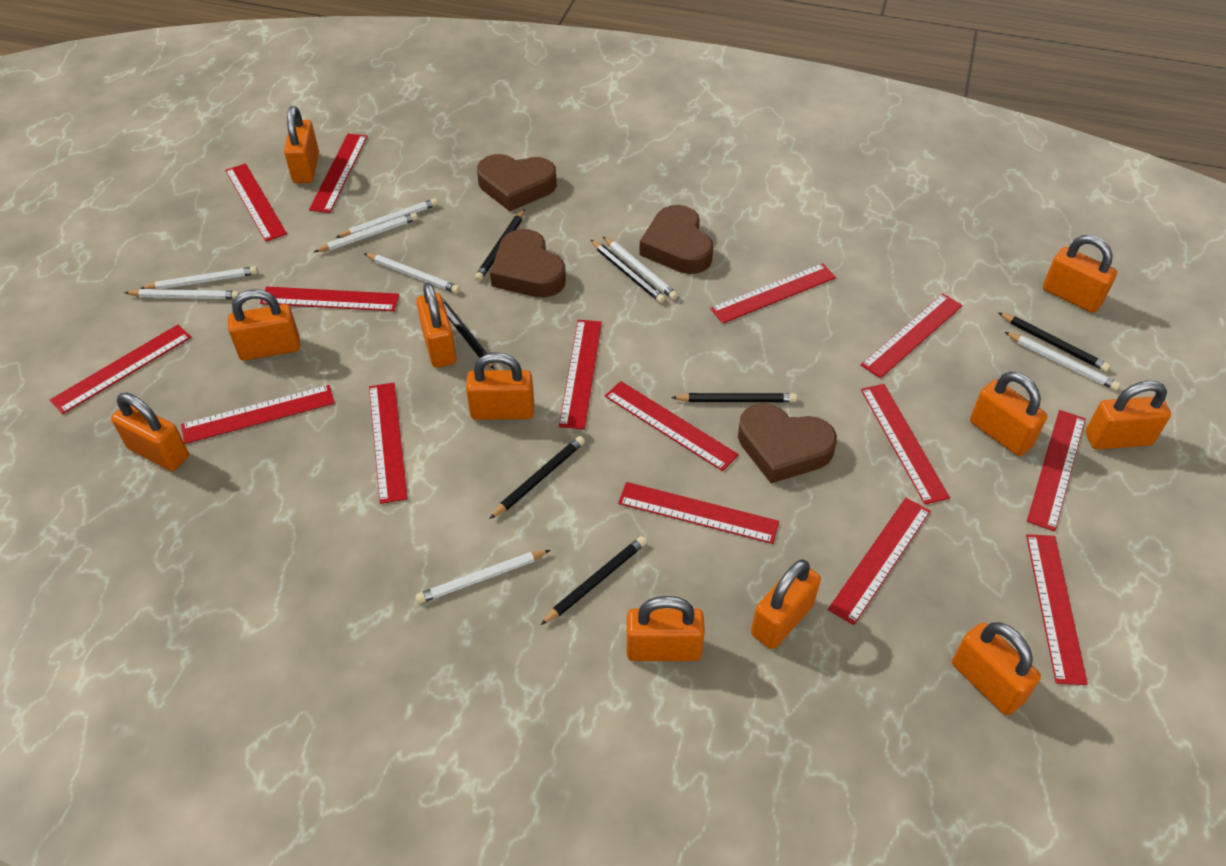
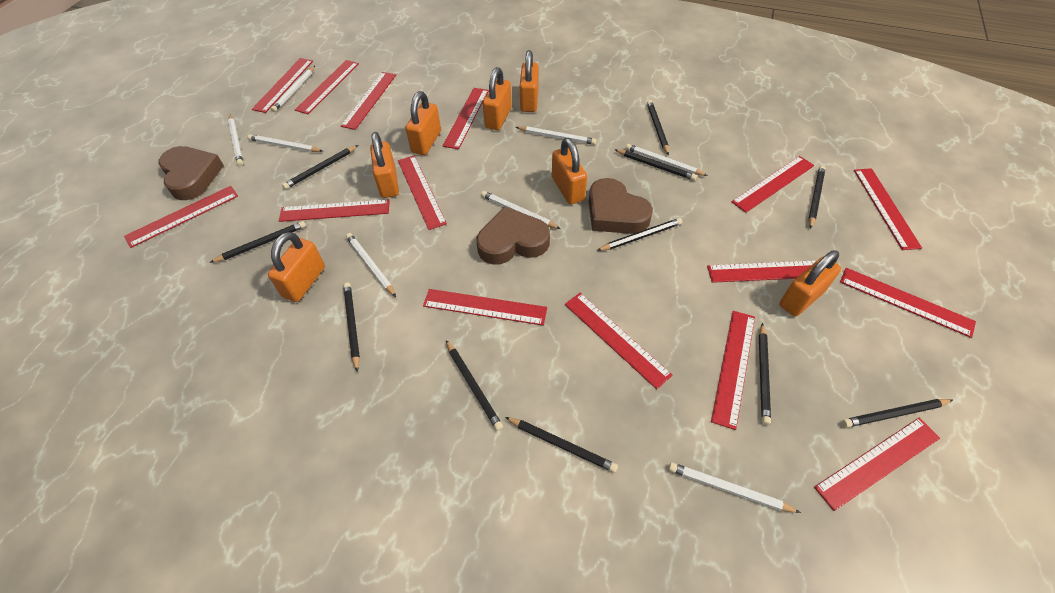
black pencil: [441,296,495,370] [475,209,525,281] [489,436,585,519] [541,536,646,625] [591,240,665,303] [671,393,797,402] [998,312,1110,372] = 7 -> [209,221,306,263] [282,145,358,189] [343,282,360,372] [446,340,503,431] [505,417,618,473] [597,218,682,251] [614,149,697,181] [647,100,669,155] [759,323,771,425] [808,166,825,229] [842,399,953,428] = 11
brown heart: [477,154,557,211] [490,229,566,298] [639,205,714,274] [738,404,837,484] = 4 -> [158,146,224,200] [476,206,550,265] [589,178,653,234] = 3
orange padlock: [111,393,189,471] [228,289,300,361] [284,106,319,183] [416,282,457,368] [466,352,534,420] [626,596,705,661] [751,560,821,649] [952,622,1041,715] [970,372,1047,456] [1043,235,1117,313] [1085,381,1171,449] = 11 -> [268,232,325,302] [370,132,399,198] [406,91,441,155] [483,67,512,130] [520,50,539,112] [552,138,587,204] [779,250,841,316] = 7

